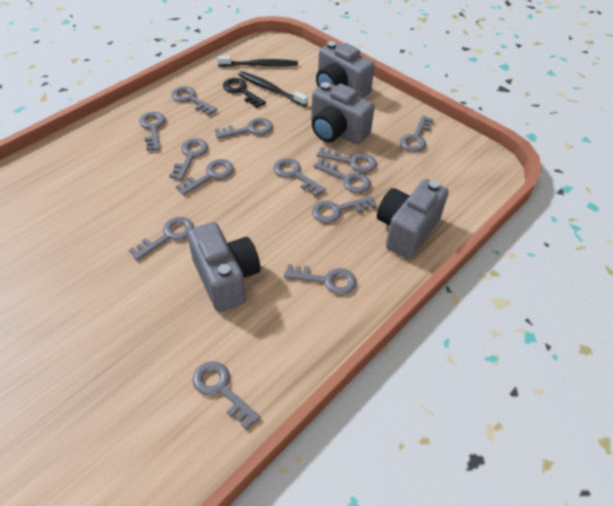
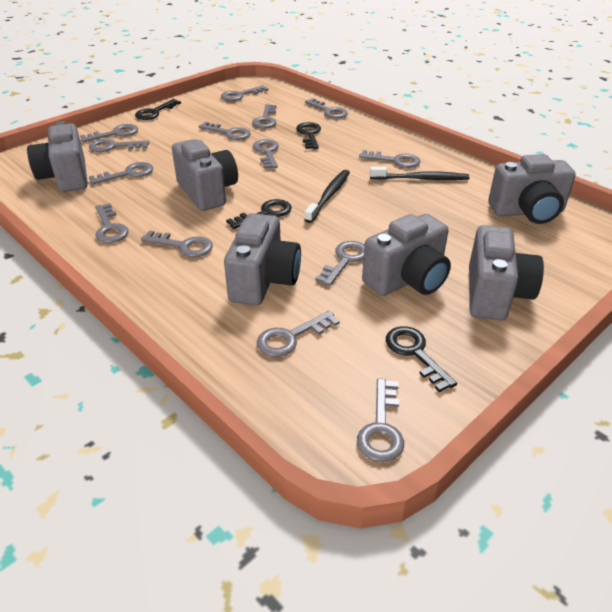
black key: [223,78,266,108] = 1 -> [135,99,181,120] [226,199,292,229] [296,122,321,149] [386,326,457,392] = 4
grey camera: [187,222,260,312] [311,82,375,145] [316,41,375,98] [377,179,449,259] = 4 -> [27,121,88,192] [172,139,238,211] [224,213,301,305] [362,214,451,296] [469,225,544,320] [488,154,576,224] = 6
grey key: [129,217,194,261] [139,112,165,151] [169,138,208,181] [171,86,217,116] [176,159,234,195] [193,362,260,429] [215,118,273,139] [273,158,326,197] [284,264,357,295] [312,196,376,223] [314,158,371,193] [316,147,377,173] [400,115,434,152] = 13 -> [80,124,138,142] [89,139,149,152] [89,162,153,185] [95,203,129,243] [141,230,213,257] [198,122,250,140] [221,85,268,101] [252,104,277,129] [253,139,279,169] [257,311,340,357] [305,98,348,119] [315,241,365,286] [357,378,404,462] [359,150,420,168] = 14

